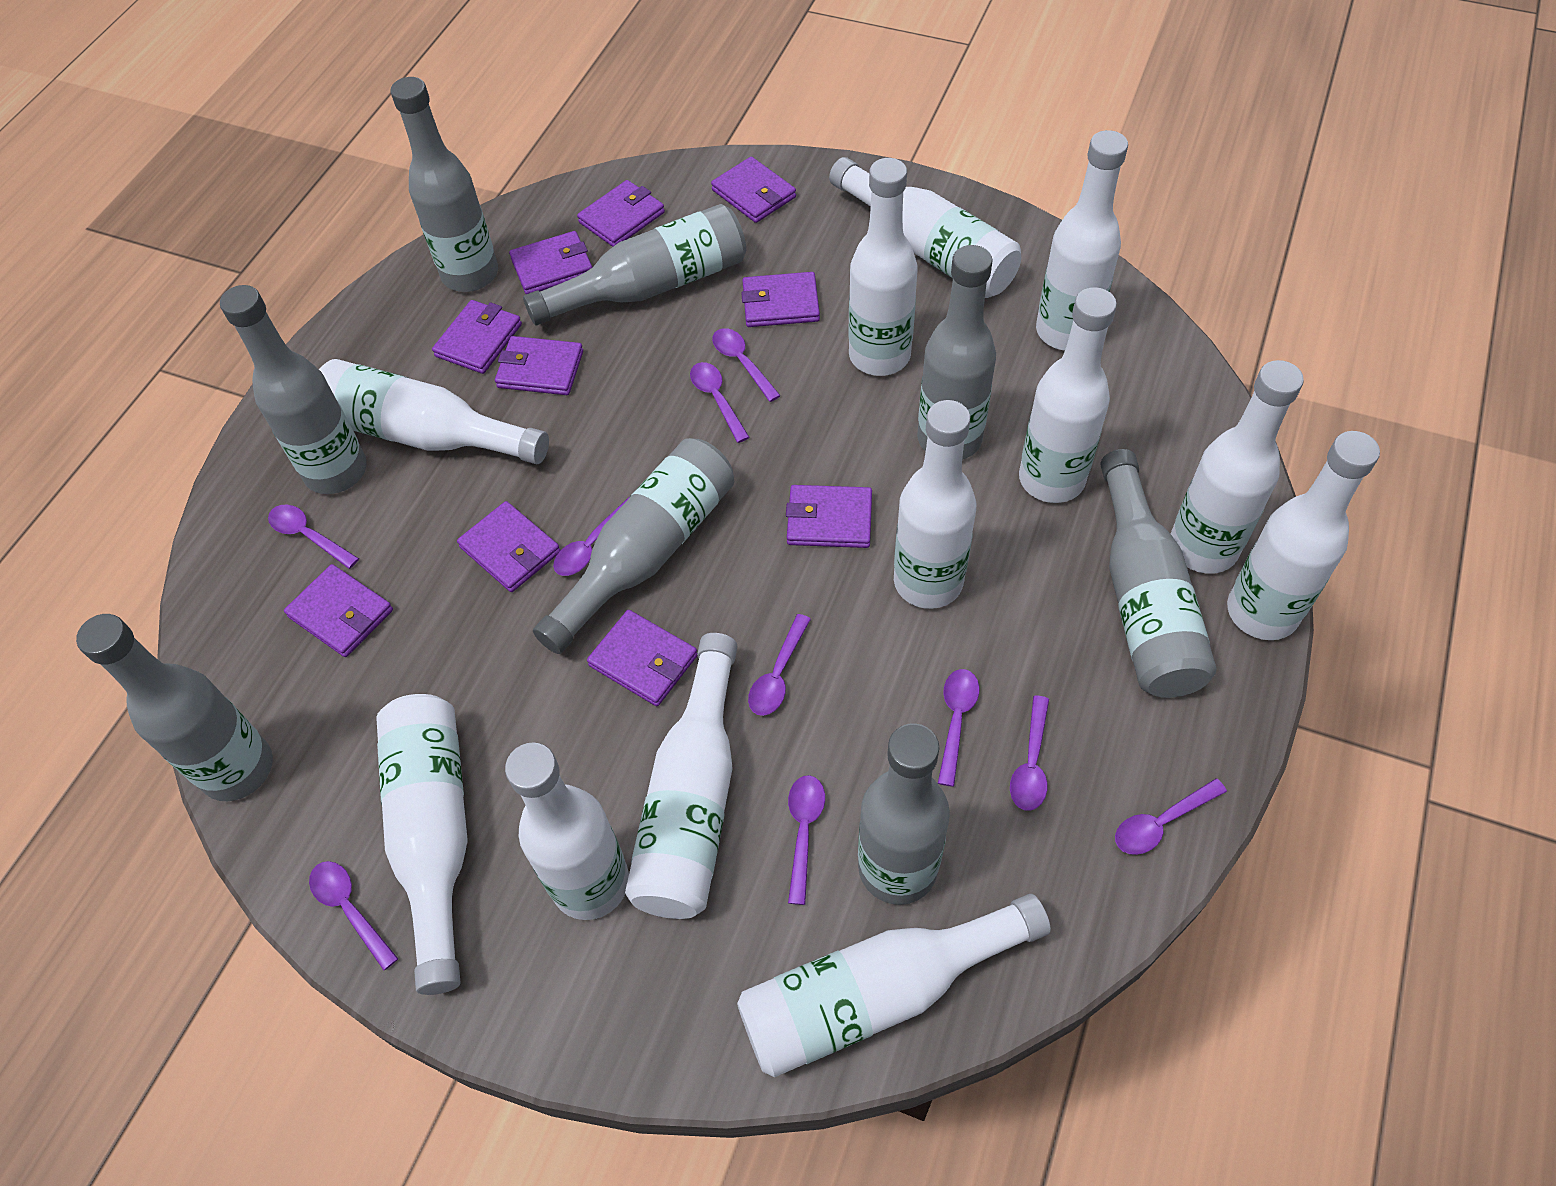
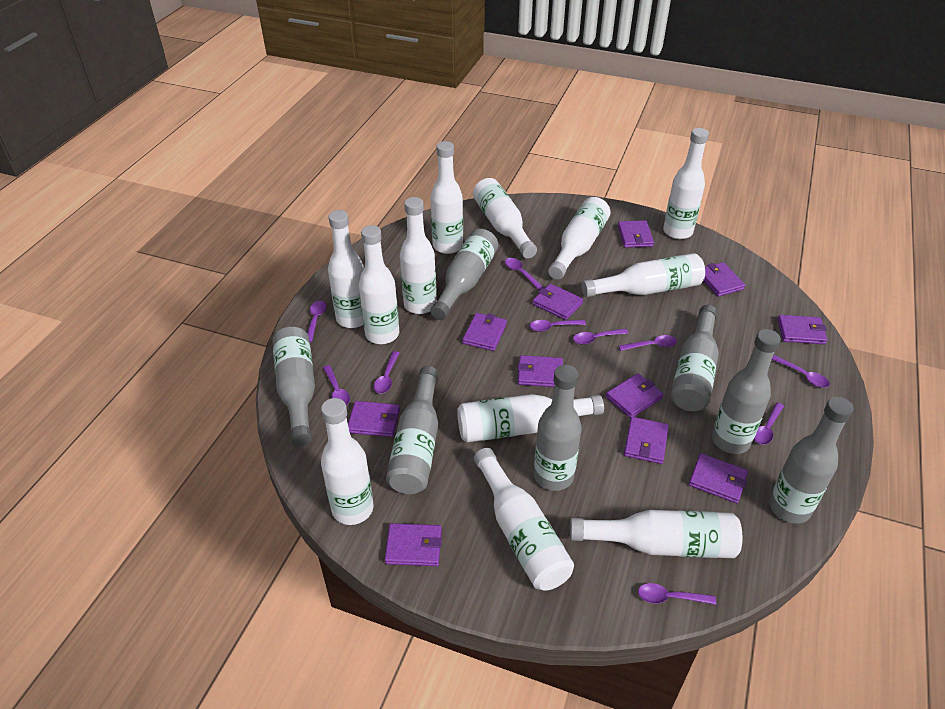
grey bottle: [76,614,273,801] [220,285,367,494] [391,77,498,292] [523,204,746,325] [533,438,734,654] [858,723,950,905] [917,245,996,460] [1100,449,1216,698] = 8 -> [273,327,315,446] [386,366,438,494] [430,229,498,320] [534,365,582,491] [671,305,719,411] [712,329,781,454] [769,397,854,524] = 7
purple wallet: [284,564,393,657] [432,300,522,374] [457,501,560,592] [495,336,583,395] [509,231,592,294] [577,180,665,247] [587,610,697,706] [711,157,796,223] [741,272,820,327] [786,485,872,548] = 10 -> [348,401,400,437] [385,523,442,566] [463,313,507,351] [517,355,563,387] [533,284,583,320] [606,373,663,418] [618,221,654,248] [624,417,669,464] [689,453,748,503] [703,262,745,297] [778,315,827,344] = 11

